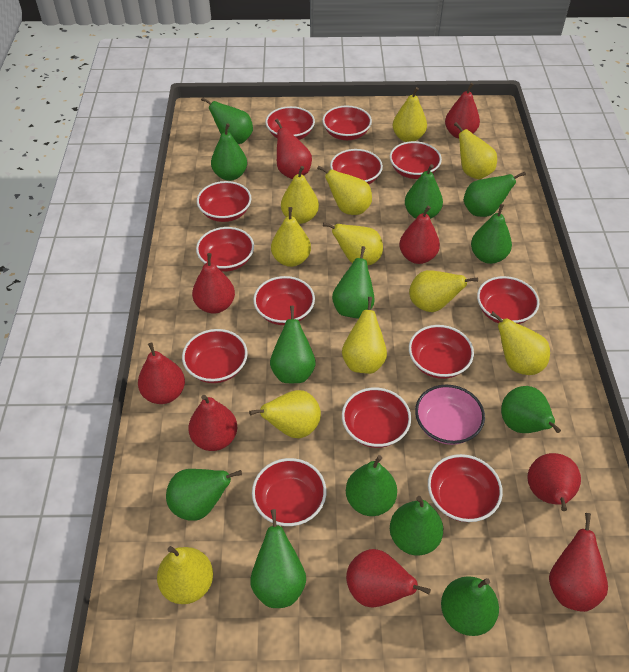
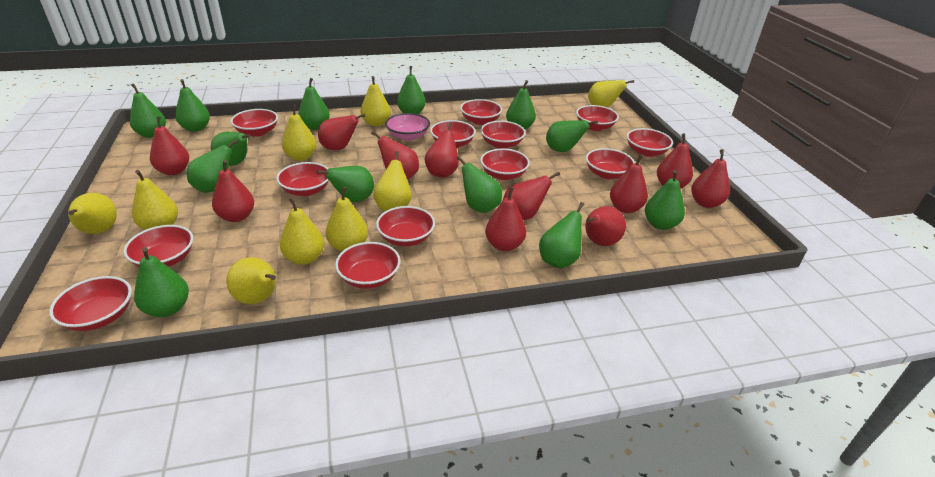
red pear: [138,343,185,404] [188,395,237,451] [192,253,235,314] [275,119,312,179] [346,549,431,608] [399,206,440,264] [445,83,480,138] [527,453,581,511] [549,513,608,612] = 9 -> [150,116,189,175] [212,160,254,222] [318,114,366,150] [371,131,419,180] [424,122,459,178] [485,187,526,251] [503,172,560,220] [585,206,626,246] [610,154,648,213] [657,133,693,189] [691,149,730,208] = 11
yellow pear: [157,546,213,604] [249,390,321,438] [271,207,311,267] [281,166,319,224] [317,165,372,215] [323,222,383,266] [342,297,387,374] [393,87,427,142] [409,270,478,312] [454,122,497,179] [491,312,550,375] = 11 -> [68,193,117,234] [132,170,178,230] [226,257,276,304] [280,198,324,265] [282,104,316,161] [325,187,368,252] [360,76,391,126] [373,151,411,211] [588,80,634,108] = 9

